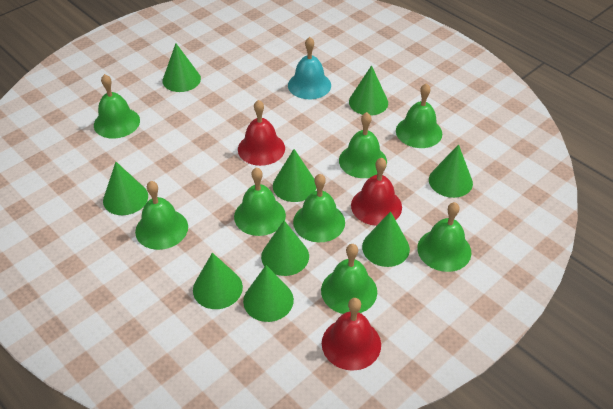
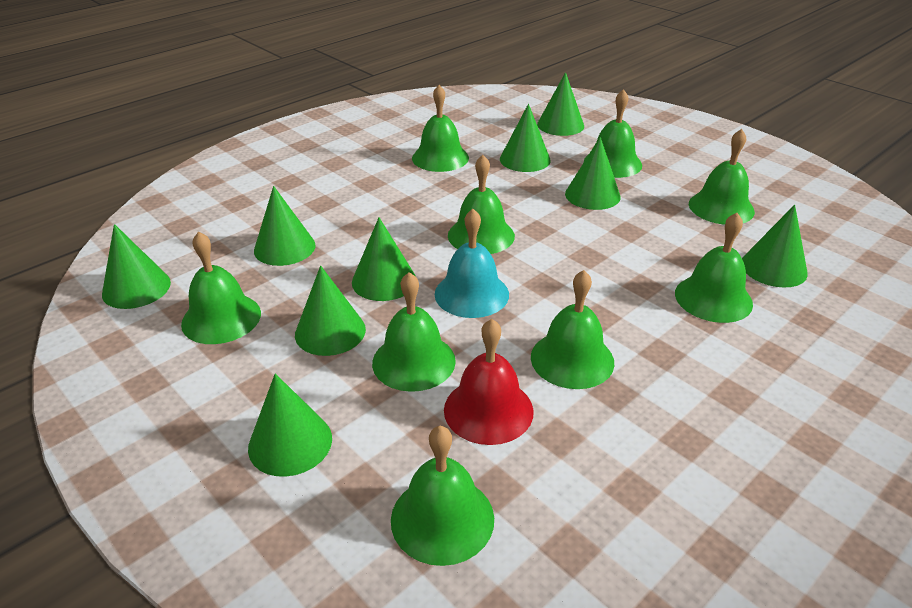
green bell: [94,74,140,139] [135,181,188,250] [234,167,286,236] [293,174,345,242] [321,244,377,314] [339,112,387,178] [396,83,442,148] [417,202,471,272] = 8 -> [181,231,261,344] [372,272,456,392] [391,426,494,566] [412,85,469,172] [448,155,515,254] [531,270,614,389] [584,89,642,178] [675,213,753,323] [689,129,755,225] = 9
red bell: [238,100,285,166] [322,298,381,371] [351,158,402,226] = 3 -> [444,319,534,445] = 1

